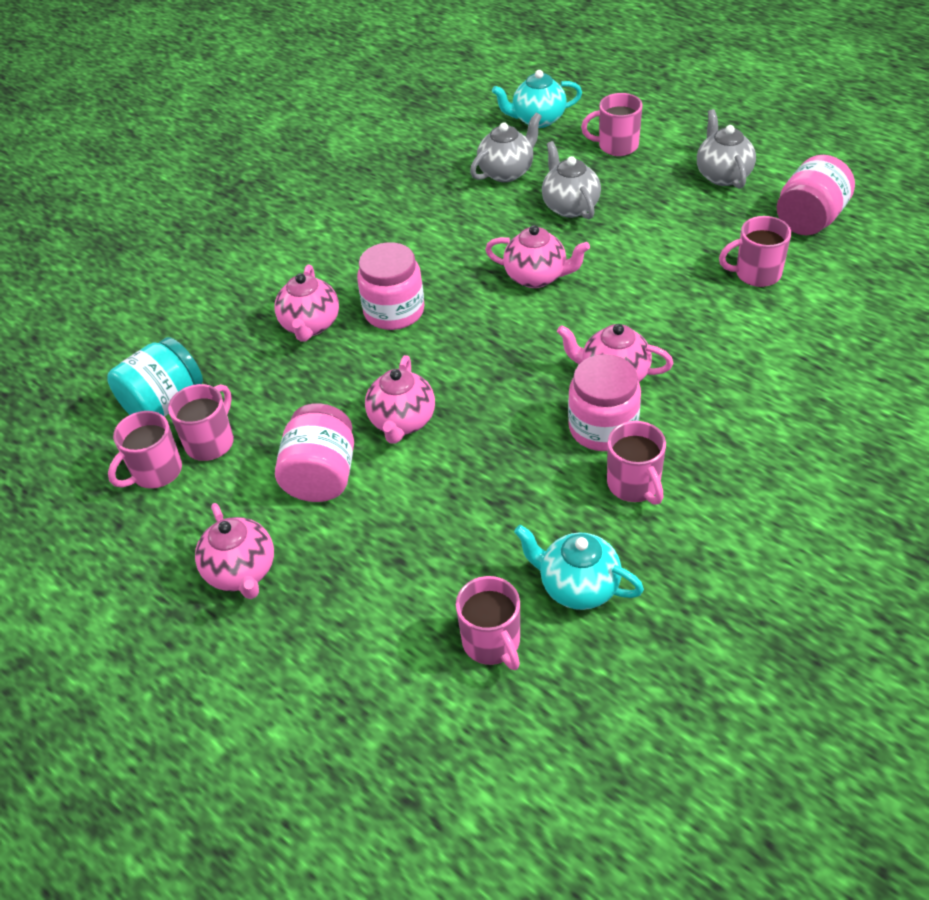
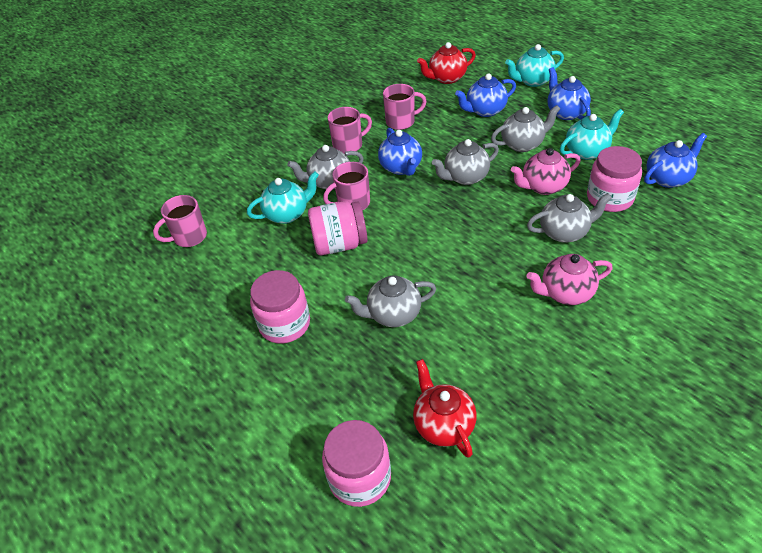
blue teapot: none = 0 -> [378,128,422,176] [455,73,516,117] [548,67,591,120] [644,133,707,188] = 4
grey teapot: [470,112,542,182] [542,141,601,220] [697,109,756,189] = 3 -> [287,145,364,190] [345,276,436,327] [432,139,499,185] [491,105,560,152] [527,193,612,243] = 5
pink mug: [108,411,182,489] [168,384,234,461] [456,576,520,670] [581,93,642,156] [607,421,666,505] [719,216,791,287] = 6 -> [153,195,207,247] [323,162,370,211] [328,107,372,154] [383,84,427,130] = 4
pink teapot: [195,503,274,599] [274,264,339,342] [365,355,435,444] [485,225,590,288] [557,324,673,382] = 5 -> [511,148,581,195] [527,254,613,305] = 2
red teapot: none = 0 -> [413,359,477,458] [417,42,476,84] = 2
turquoise jar: [107,337,203,417] = 1 -> none = 0
turquoise teapot: [492,70,582,128] [514,525,644,610] = 2 -> [247,171,319,224] [505,44,564,87] [560,109,624,160] = 3

